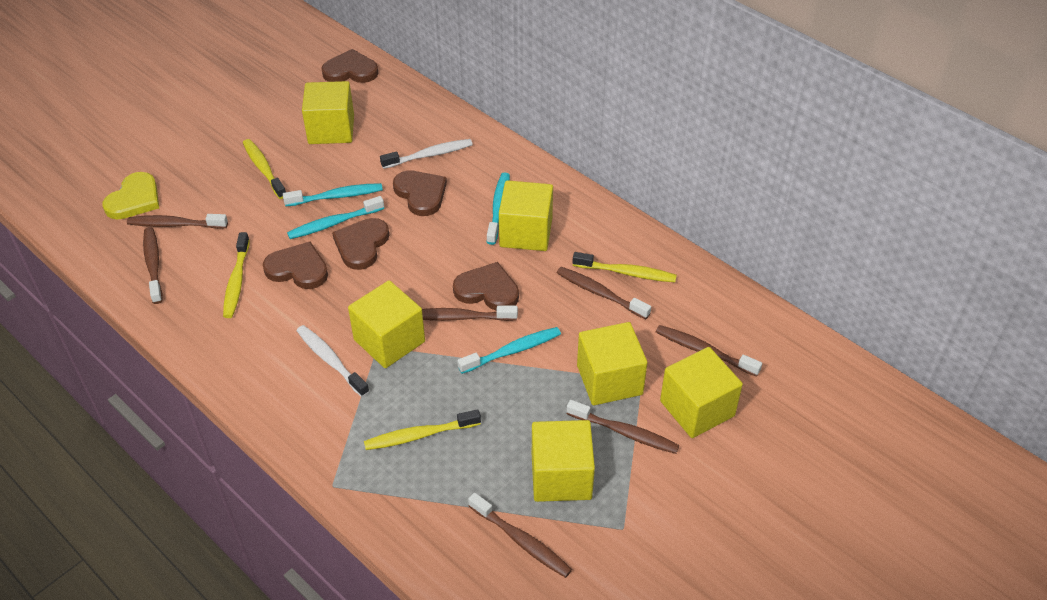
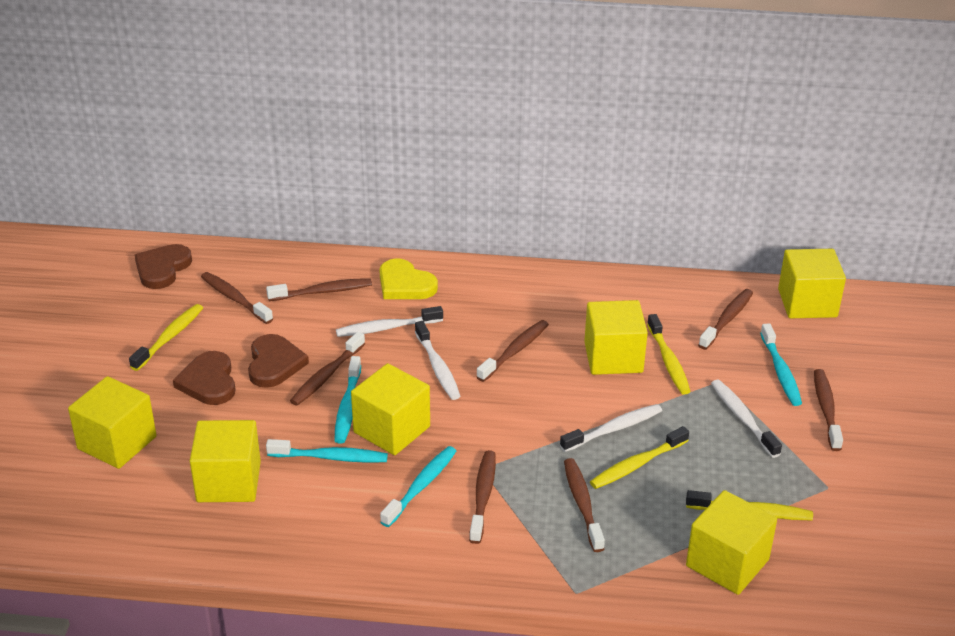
brown heart: [263,241,328,289] [322,49,378,83] [332,218,389,270] [393,170,447,216] [453,262,519,311] = 5 -> [134,244,192,289] [173,351,236,405] [248,334,309,388] = 3
brown toothbrush: [127,214,228,229] [143,227,163,304] [422,305,518,321] [468,493,572,578] [557,267,651,319] [567,400,680,454] [656,325,762,377] = 7 -> [201,272,273,324] [266,278,372,301] [290,332,365,406] [469,450,496,544] [477,320,549,382] [564,458,605,552] [698,289,753,350] [814,369,843,451] = 8
white toothbrush: [297,325,369,397] [380,139,473,169] = 2 -> [336,306,443,337] [415,321,460,400] [560,404,662,452] [711,380,782,458] = 4

